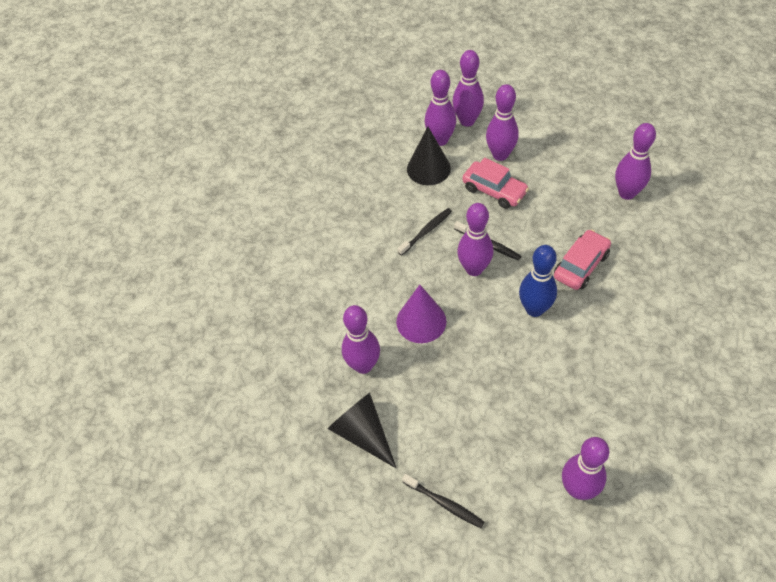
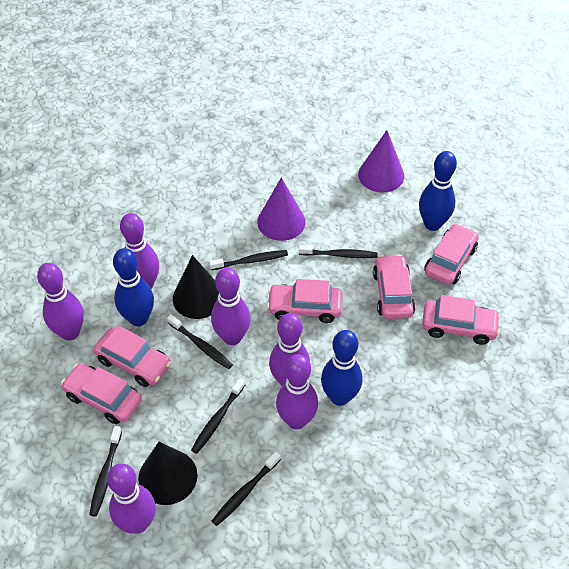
black toothbrush: [398,208,452,255] [402,474,485,528] [454,221,521,261] = 3 -> [89,426,122,517] [167,315,233,369] [191,378,245,454] [209,250,288,270] [212,452,281,526] [299,245,378,258] = 6
blue bowling pin: [519,245,557,317] = 1 -> [113,248,154,326] [321,330,363,406] [419,151,457,231] = 3
pink car: [462,158,529,209] [554,229,611,290] = 2 -> [61,363,142,424] [94,325,172,387] [267,279,342,323] [373,255,415,319] [422,295,500,345] [424,223,479,285] = 6
purple bowling pin: [342,305,380,374] [425,70,456,146] [452,50,484,127] [457,203,493,276] [486,84,519,161] [562,437,609,500] [615,123,656,200] = 7 -> [37,263,84,341] [107,463,156,534] [120,213,159,289] [211,267,251,345] [269,313,310,386] [276,354,318,429] = 6
purple cone: [396,285,446,343] = 1 -> [257,178,306,241] [358,130,404,192] = 2

